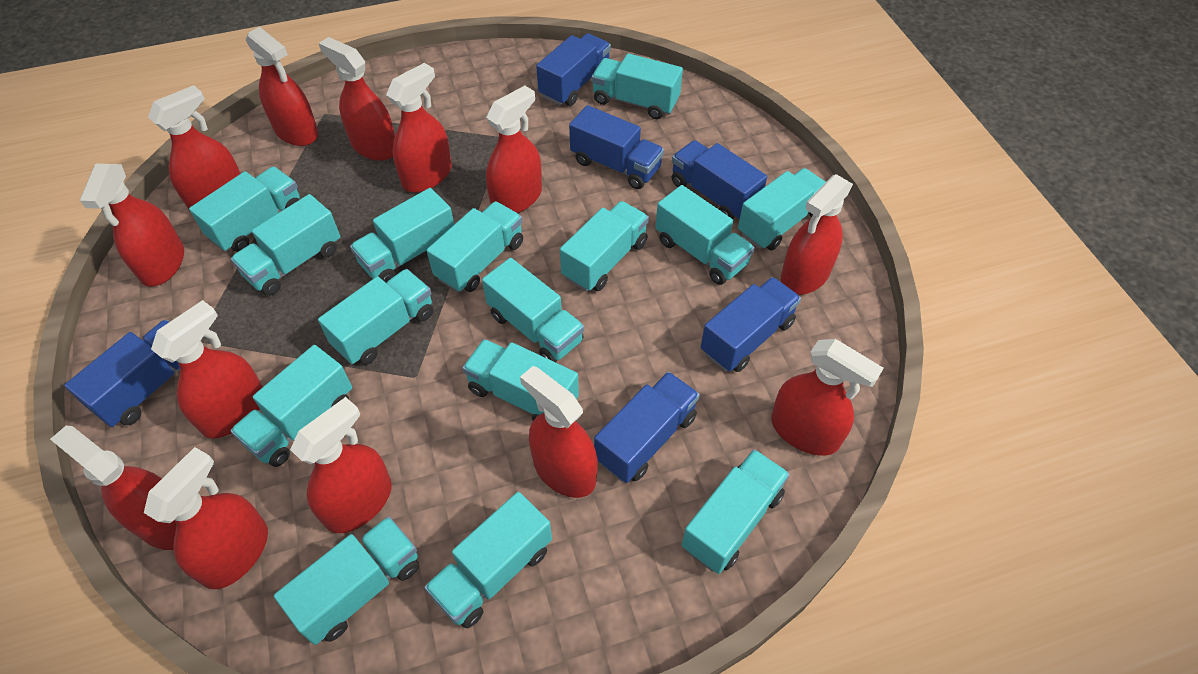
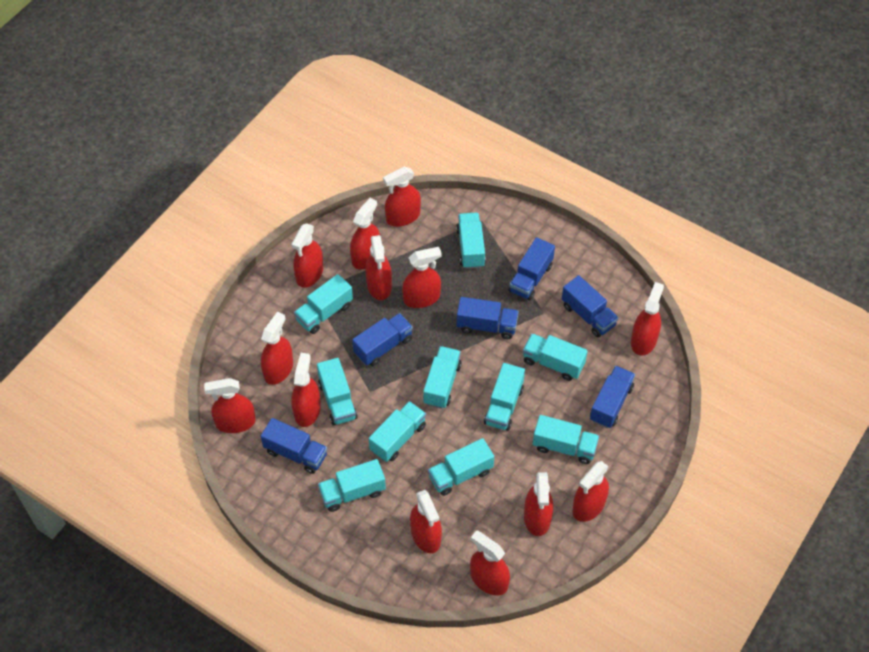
turquoise truck: [189,167,300,252] [230,345,352,467] [231,194,340,296] [274,516,419,645] [318,269,433,365] [350,188,454,283] [424,492,552,629] [427,201,523,293] [462,339,579,421] [482,258,584,362] [560,201,649,292] [592,53,683,119] [655,185,754,285] [682,449,790,574] [738,168,826,251] = 15 -> [294,274,353,334] [317,358,358,425] [318,459,386,512] [369,401,426,462] [423,346,462,409] [428,438,494,496] [456,213,486,269] [484,363,525,431] [523,334,588,381] [533,415,599,464] = 10

